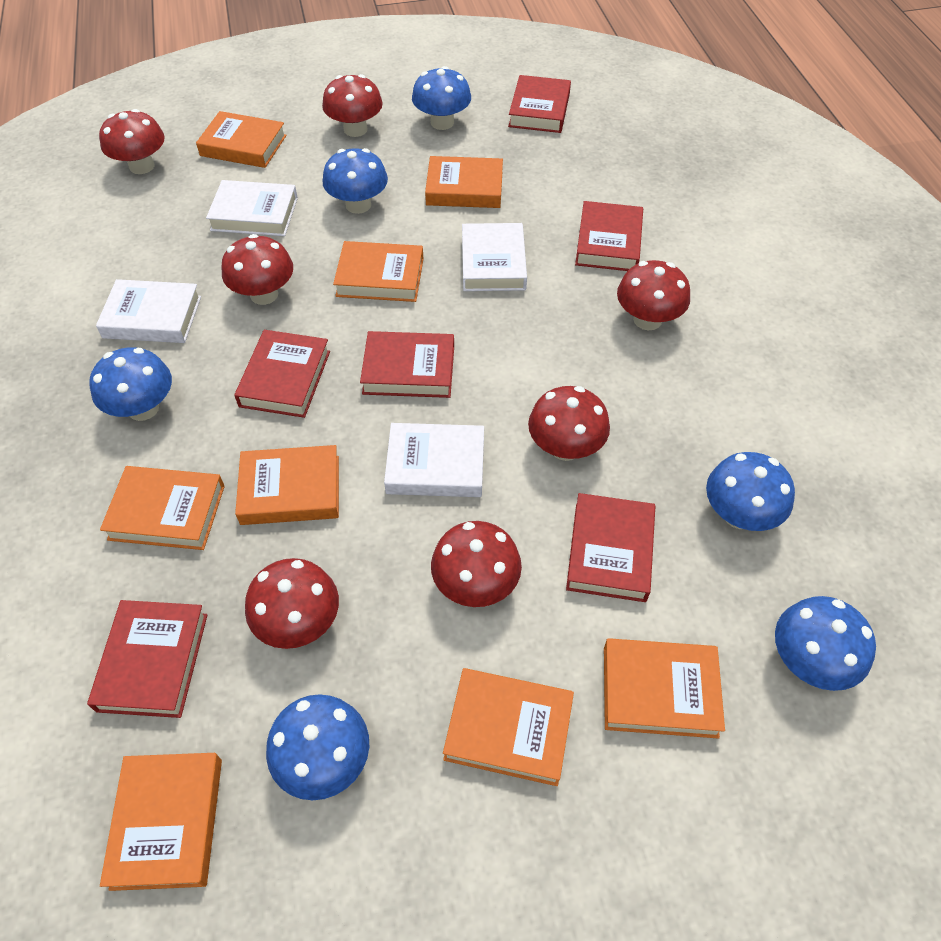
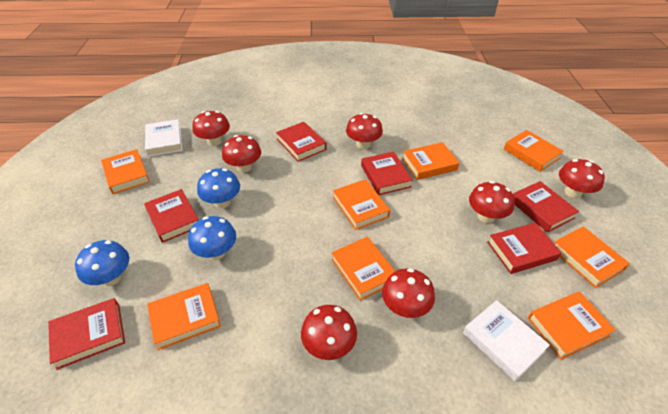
blue mushroom: [90,347,172,421] [266,694,369,800] [323,148,388,214] [412,66,471,130] [706,452,795,531] [775,596,876,691] = 6 -> [75,240,129,286] [188,216,236,260] [197,168,240,208] = 3
white book: [96,279,201,343] [206,180,298,236] [384,423,484,497] [462,223,527,291] = 4 -> [145,119,182,157] [463,300,550,381] = 2

